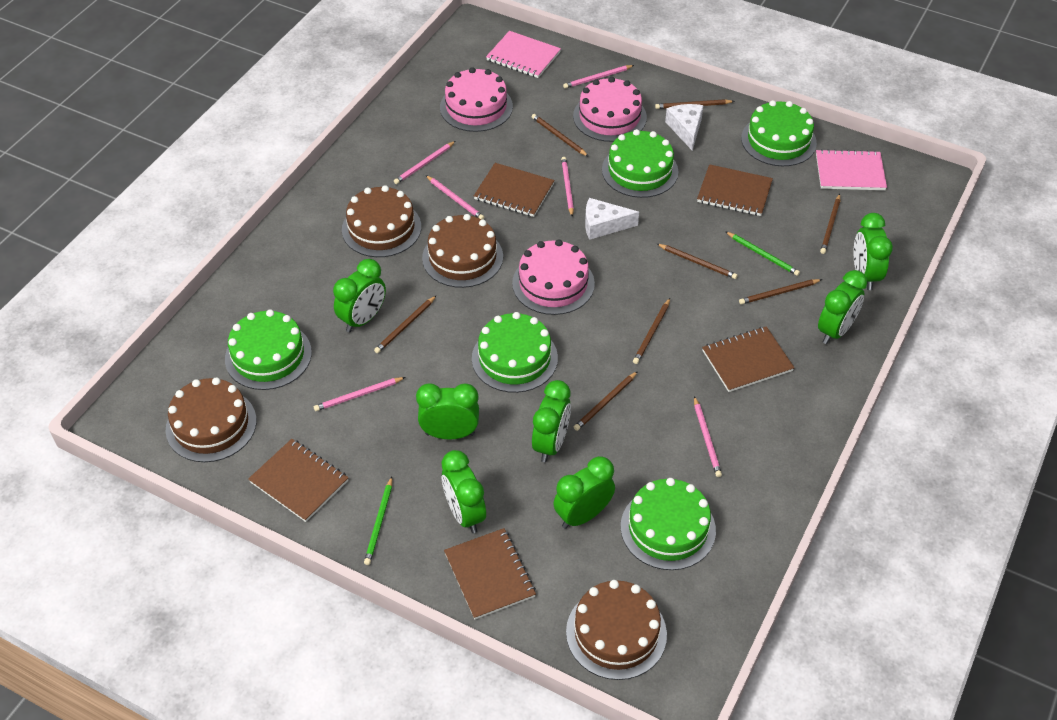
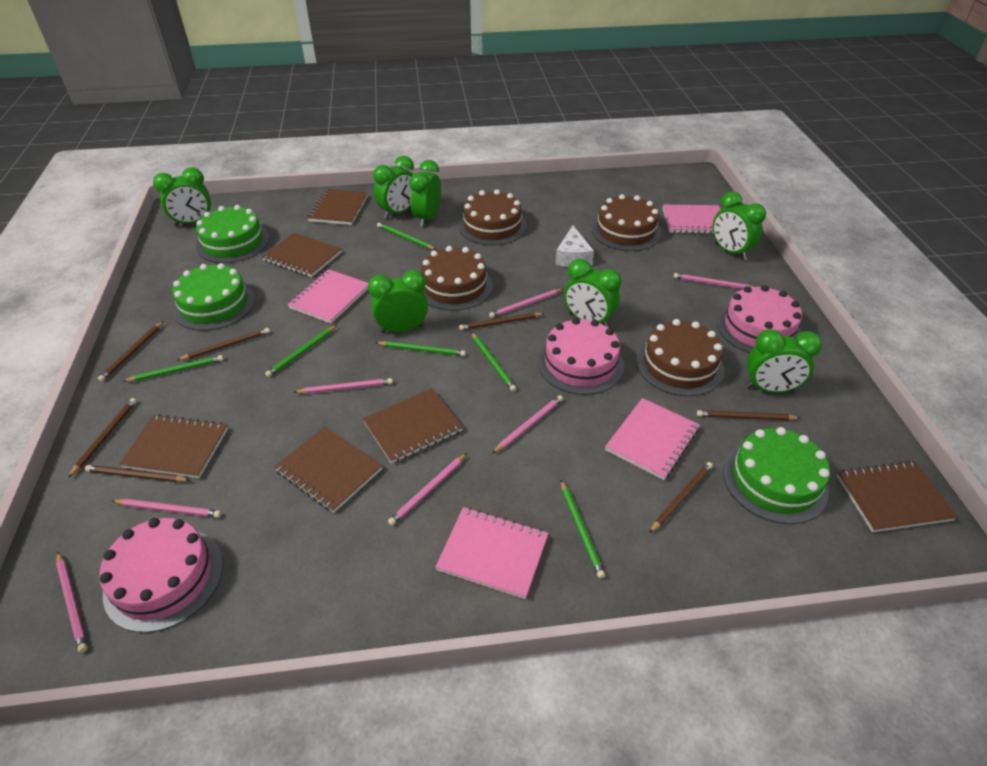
brown notebook: [248,439,349,522] [444,528,536,620] [474,163,555,217] [697,164,773,216] [702,326,794,392] = 5 -> [119,414,228,478] [262,233,342,277] [275,427,383,513] [307,189,368,225] [363,389,463,464] [836,460,957,532] = 6
brown pencil: [374,296,436,353] [532,114,589,157] [574,371,638,431] [633,298,670,364] [655,99,734,109] [657,244,737,279] [739,279,822,304] [820,194,840,254] = 8 -> [68,398,137,478] [85,465,190,482] [98,321,164,382] [177,328,270,360] [459,313,545,330] [649,462,713,533] [697,410,800,421] = 7
green cake: [225,309,312,390] [472,312,558,393] [602,129,678,198] [621,478,716,570] [741,100,817,166] = 5 -> [172,263,255,331] [196,205,269,263] [723,427,830,524] = 3
green pencil: [364,477,392,565] [725,231,800,276] = 2 -> [123,355,223,382] [265,325,337,377] [375,341,466,356] [377,222,436,250] [471,332,516,391] [561,480,605,579] = 6
pink notebook: [486,31,561,78] [816,149,887,190] = 2 -> [287,269,368,323] [435,507,549,599] [605,398,700,480] [662,205,721,234] = 4
pink pencil: [314,377,406,411] [394,141,455,184] [426,175,484,220] [561,157,574,217] [563,65,634,89] [694,396,722,477] = 6 -> [56,552,88,653] [112,499,221,518] [294,378,393,394] [388,453,467,526] [489,289,563,318] [492,395,563,454] [674,273,754,289] = 7
white cheese: [585,198,639,240] [665,104,703,151] = 2 -> [555,226,594,267] = 1

